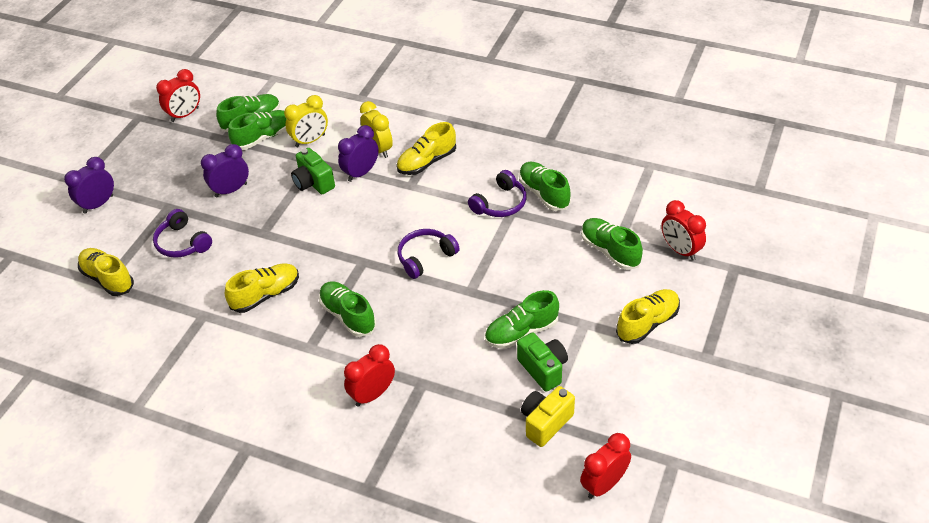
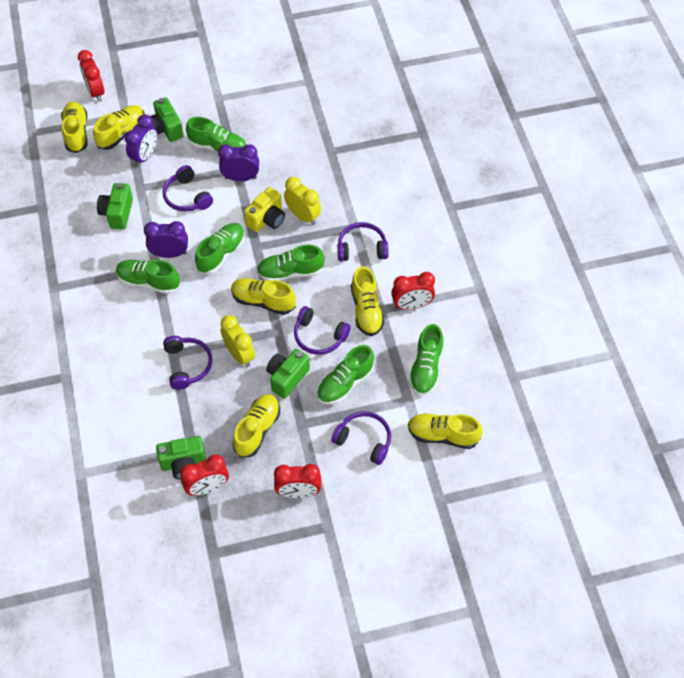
green camera: [291,148,335,194] [517,332,568,392] = 2 -> [97,183,133,230] [150,97,184,142] [156,436,206,480] [266,349,310,399] = 4
purple headphones: [153,209,212,258] [398,229,460,279] [468,170,527,217] = 3 -> [163,165,213,212] [163,336,212,390] [294,306,351,355] [331,411,391,465] [337,222,389,261] = 5
yellow shoe: [78,248,134,296] [225,263,299,313] [396,122,456,175] [616,289,680,344] = 4 -> [61,102,88,153] [93,105,145,150] [231,278,296,315] [232,394,280,458] [351,266,384,336] [408,413,483,449] = 6

